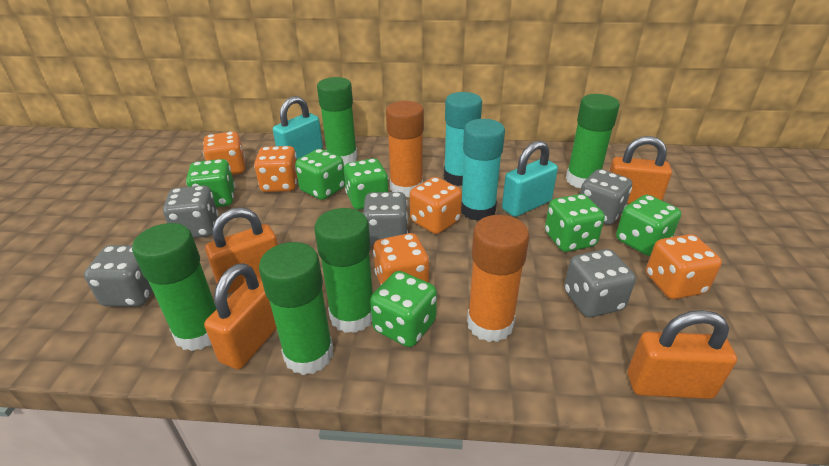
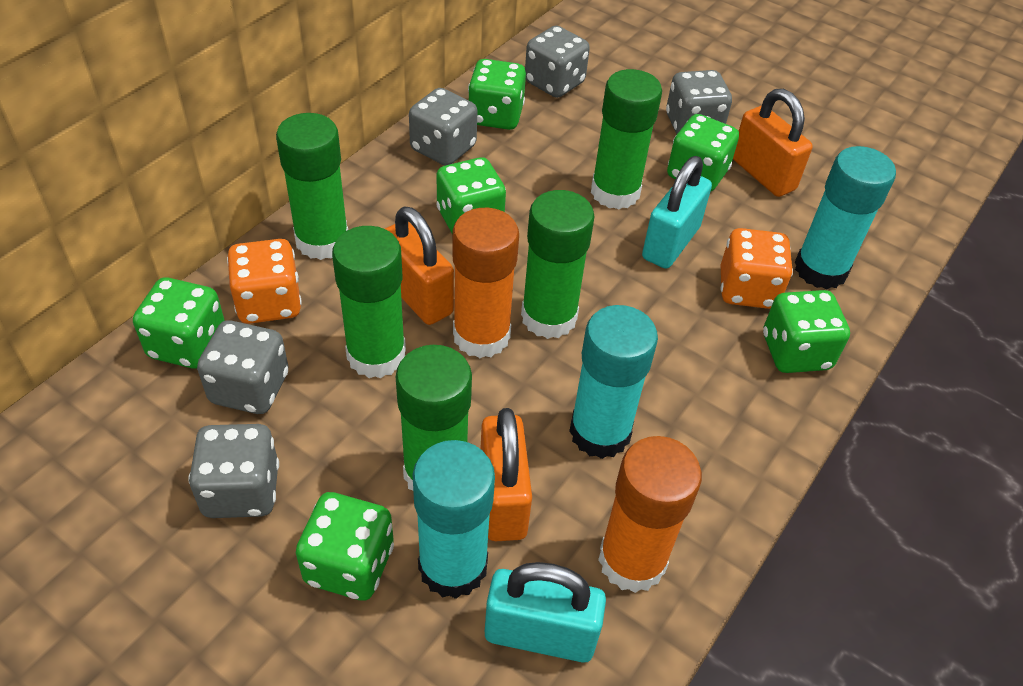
orange dice: [203,131,245,175] [254,146,298,192] [373,233,430,285] [410,177,462,234] [646,234,722,299] = 5 -> [227,239,302,324] [720,228,793,309] = 2
orange padlock: [204,263,277,369] [205,207,278,294] [609,136,672,204] [628,310,737,399] = 4 -> [385,206,454,325] [480,408,532,541] [733,89,813,197] = 3
turquoise glue stick: [444,92,482,186] [461,119,505,221] = 2 -> [412,440,495,599] [569,305,658,459] [795,146,896,289] = 3

